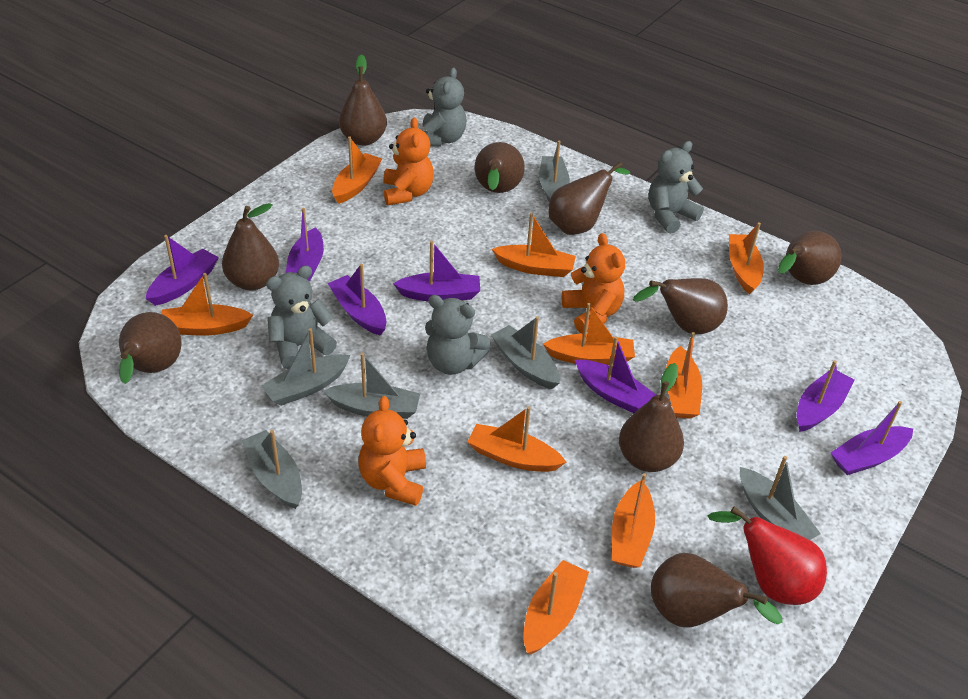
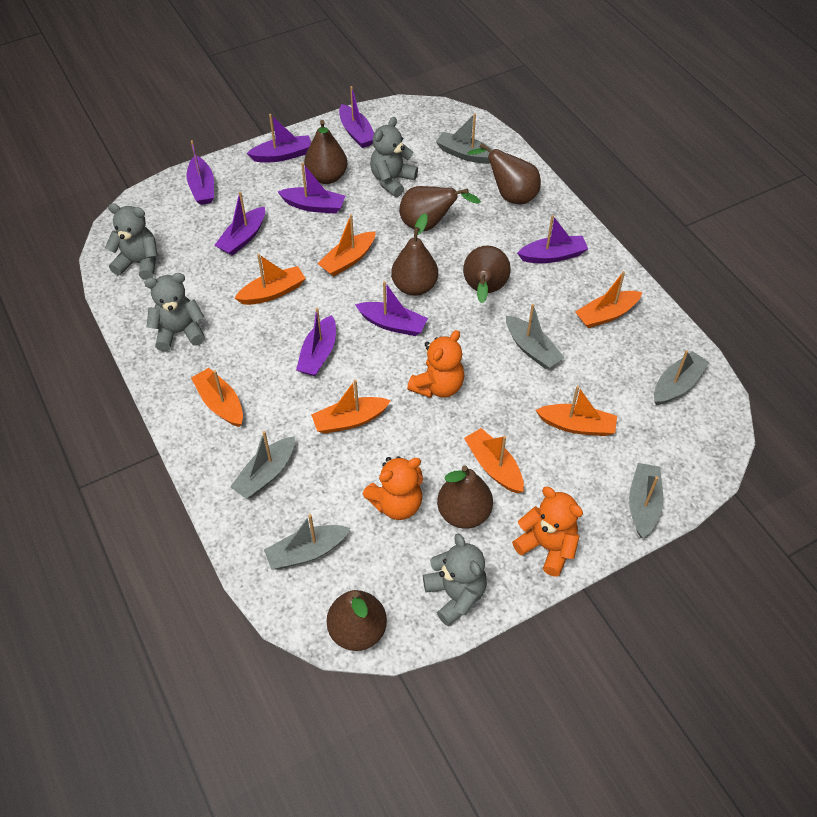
brown pear: [119,312,182,384] [222,203,279,290] [339,54,387,146] [475,142,525,193] [548,162,630,235] [619,363,684,472] [633,278,728,334] [651,553,783,628] [778,231,842,285] = 9 -> [304,120,347,184] [327,590,387,651] [391,213,438,296] [399,186,481,231] [437,465,493,529] [463,245,511,303] [467,143,541,204] = 7
orange boat: [161,273,253,336] [332,136,382,204] [467,406,566,472] [492,213,576,277] [523,560,589,654] [543,303,635,365] [612,473,655,568] [666,332,702,419] [729,223,764,294] = 9 -> [191,368,243,427] [235,254,306,305] [311,379,391,434] [317,214,375,276] [464,428,524,493] [536,386,617,436] [575,271,642,328] = 7
purple boat: [146,235,219,306] [286,208,324,282] [328,264,387,336] [393,241,480,301] [575,336,656,413] [797,360,854,432] [831,401,913,475] = 7 -> [187,140,214,205] [214,191,265,256] [247,114,311,163] [278,162,345,214] [296,308,336,376] [339,86,374,148] [355,281,428,336] [517,215,588,263] = 8
red pear: [708,507,827,605] = 1 -> none = 0

